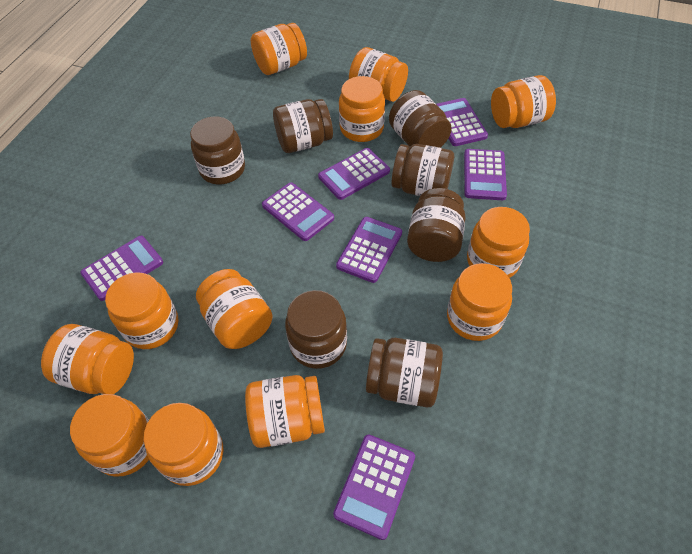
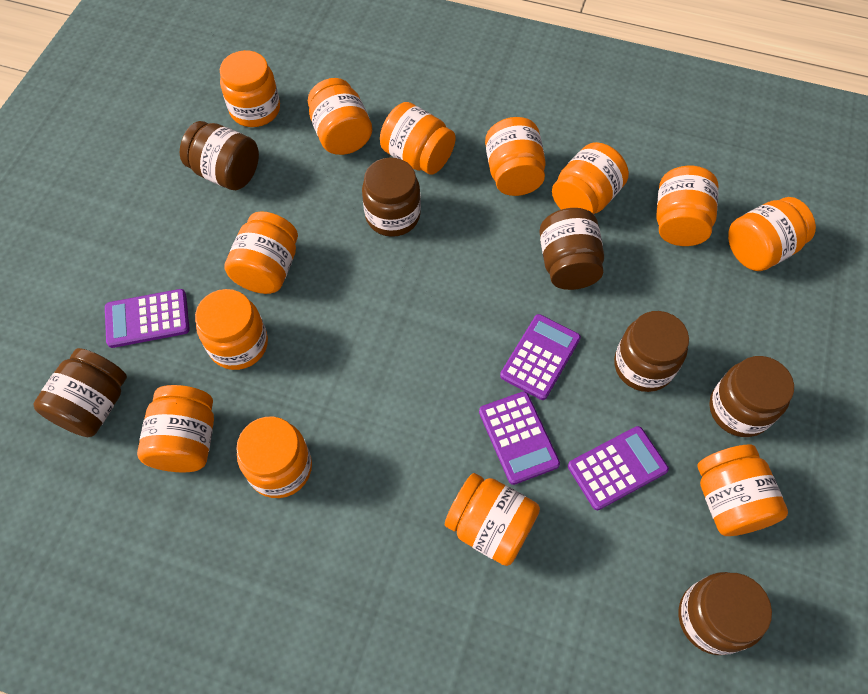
orange jar: [41,324,134,394] [70,394,149,477] [105,272,178,349] [143,403,223,486] [196,269,273,349] [245,375,325,448] [251,23,307,75] [339,76,385,142] [349,47,408,102] [447,263,512,341] [467,207,530,278] [491,75,556,128] = 12 -> [137,385,214,472] [195,289,268,370] [220,50,280,127] [224,211,298,294] [236,417,312,498] [308,78,372,155] [380,102,456,175] [445,473,540,566] [485,117,546,196] [552,142,629,214] [656,166,719,246] [697,445,788,536] [728,197,816,271] = 13
purple calculator: [80,236,163,301] [262,182,334,241] [318,148,390,200] [333,435,415,540] [336,217,402,283] [437,98,488,146] [464,149,507,200] = 7 -> [105,289,190,348] [479,391,560,485] [500,314,581,400] [568,426,669,510] = 4

